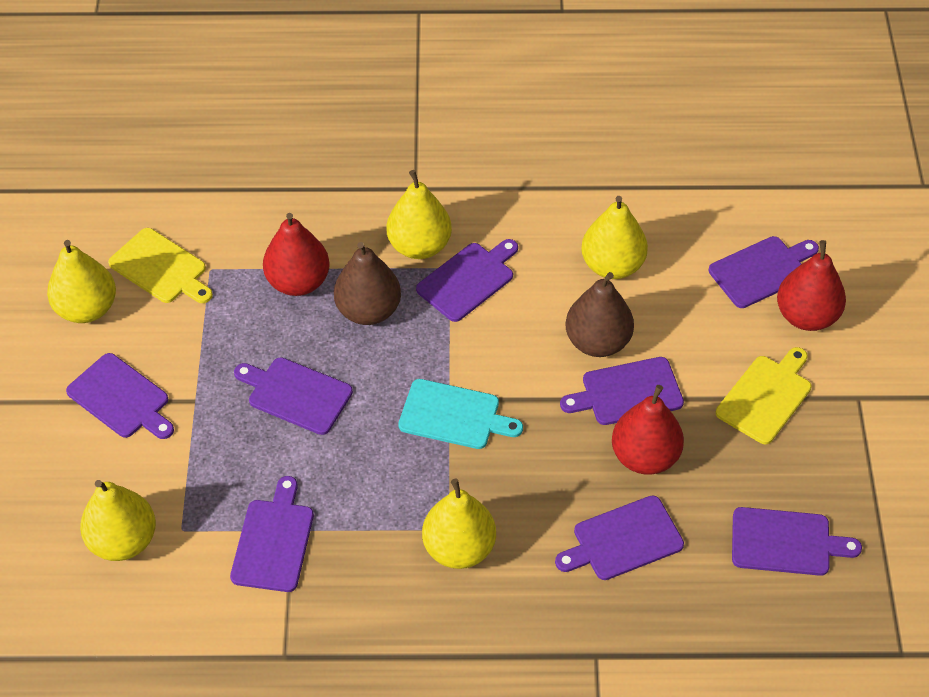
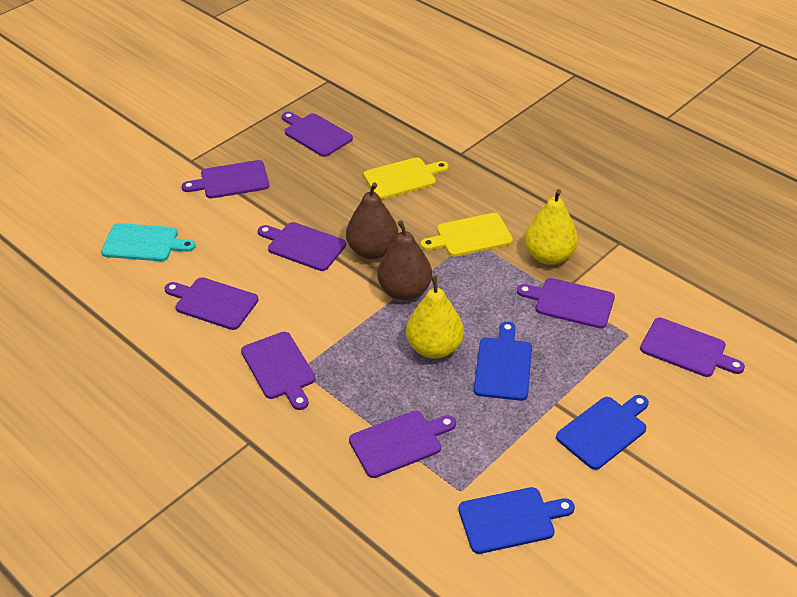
blue cutting board: none = 0 -> [458,487,575,554] [474,322,532,401] [556,395,649,470] = 3
red pear: [263,213,330,296] [612,385,684,475] [777,240,846,331] = 3 -> none = 0
yellow pear: [47,240,116,323] [80,480,156,561] [386,170,452,259] [422,479,496,569] [581,196,648,279] = 5 -> [406,276,464,359] [524,189,578,265] = 2

